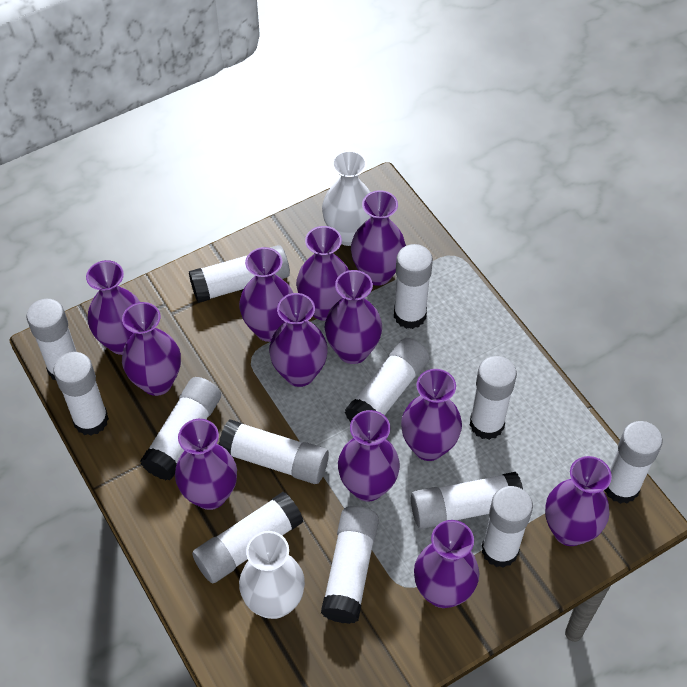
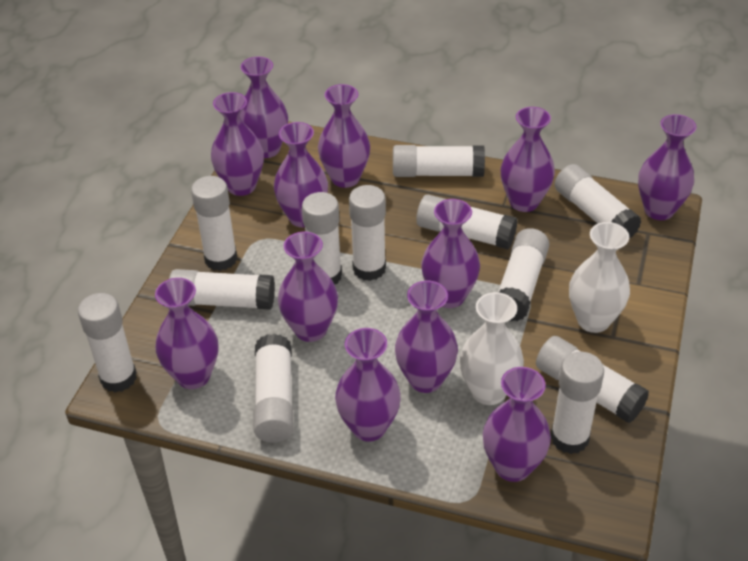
white glue stick: [26,299,77,380] [53,352,109,436] [140,377,221,480] [189,245,290,303] [192,492,303,583] [218,419,329,484] [321,506,379,624] [345,338,430,422] [394,244,433,329] [411,472,523,529] [469,356,517,440] [482,486,533,568] [604,421,662,504] = 13 -> [78,293,137,392] [169,269,275,310] [191,176,238,271] [253,334,294,443] [302,192,342,285] [349,185,386,281] [393,145,485,177] [416,195,517,250] [498,228,549,321] [536,336,649,423] [551,352,604,454] [555,164,642,239] = 12

